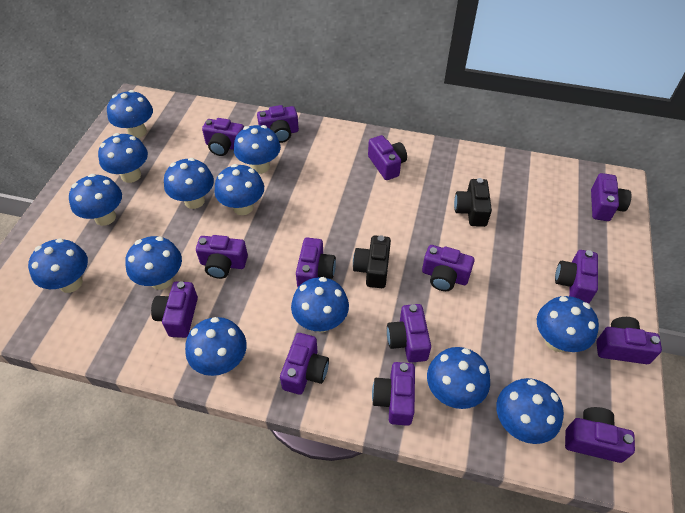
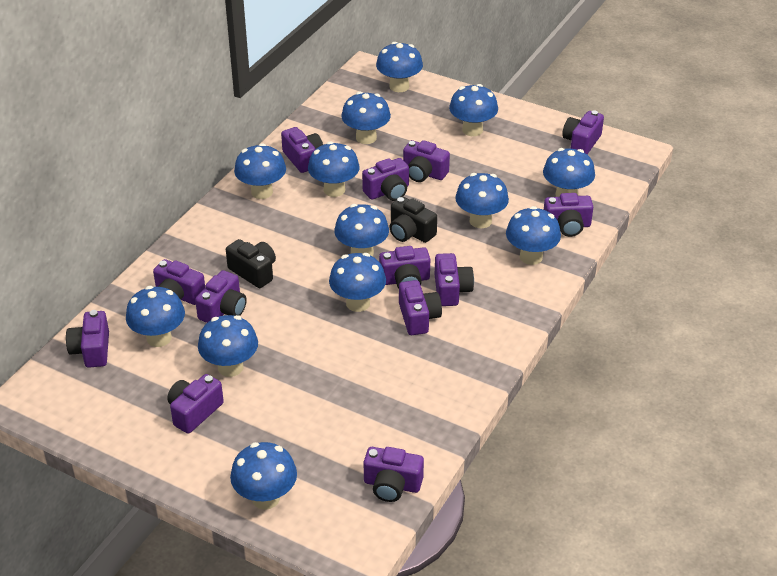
purple camera: [151,281,198,338] [196,235,248,279] [202,118,244,156] [257,105,299,143] [280,333,329,395] [296,238,336,287] [368,135,407,180] [372,362,415,426] [387,304,431,363] [422,245,475,291] [555,250,598,304] [565,407,635,463] [591,173,632,221] [596,317,662,364] = 14 -> [66,310,109,368] [153,259,205,305] [167,374,224,434] [195,270,247,323] [281,127,323,173] [362,158,409,201] [364,447,424,502] [379,246,430,289] [399,280,442,335] [403,140,450,182] [435,253,474,306] [544,193,593,237] [562,110,604,154] = 13

